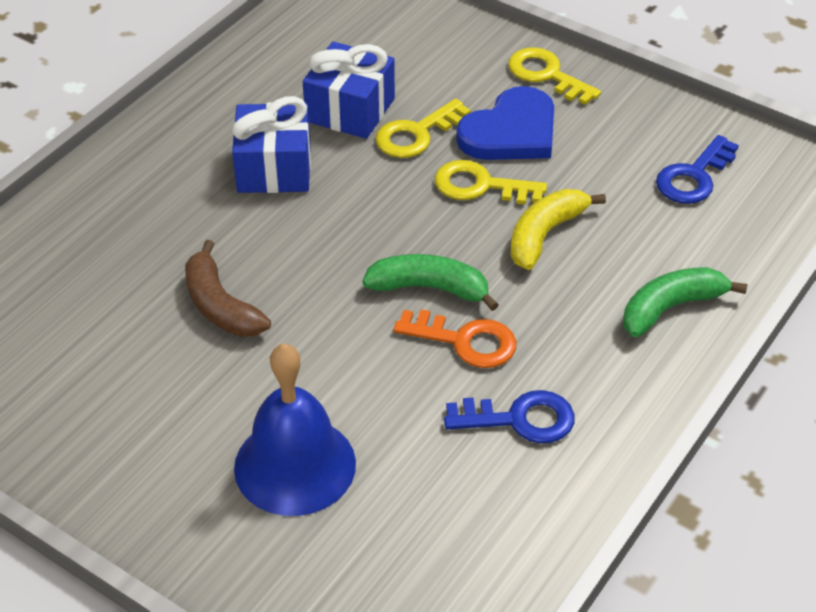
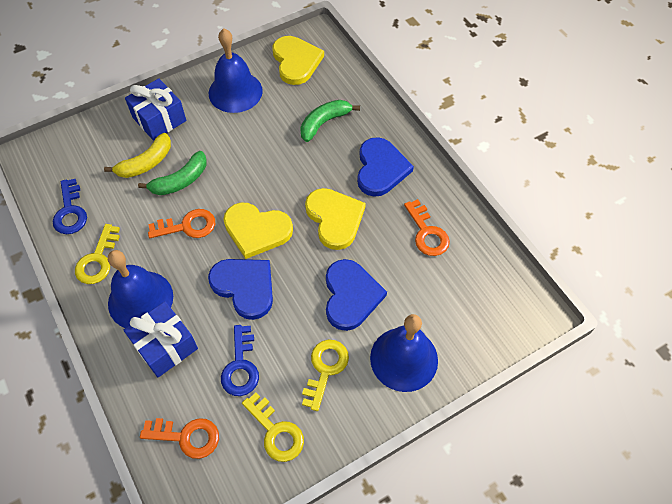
blue bell: [234,343,356,516] = 1 -> [108,250,173,328] [209,28,263,113] [370,314,438,392] = 3
blue heart: [456,86,554,160] = 1 -> [208,259,273,320] [326,259,387,331] [357,137,414,197] = 3
brown banana: [185,240,271,337] = 1 -> none = 0
orange key: [393,310,516,368] = 1 -> [140,418,219,459] [148,209,215,238] [404,199,450,256] = 3
yellow heart: none = 0 -> [223,203,293,259] [273,36,324,85] [305,188,366,250] = 3

